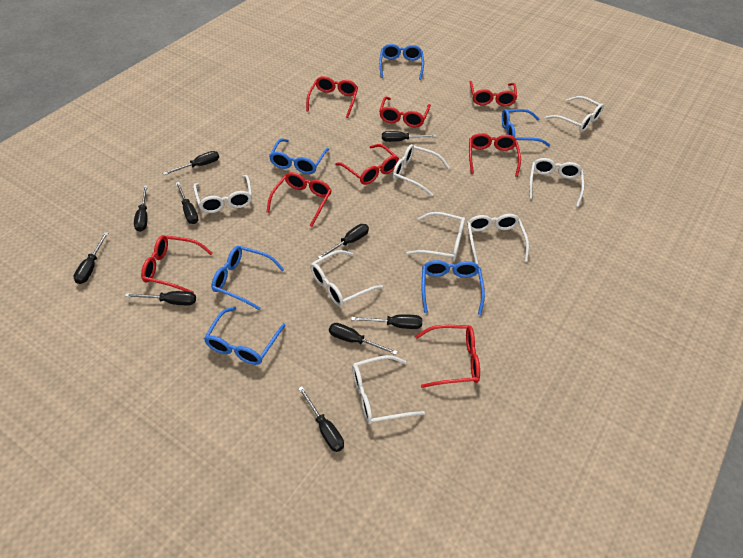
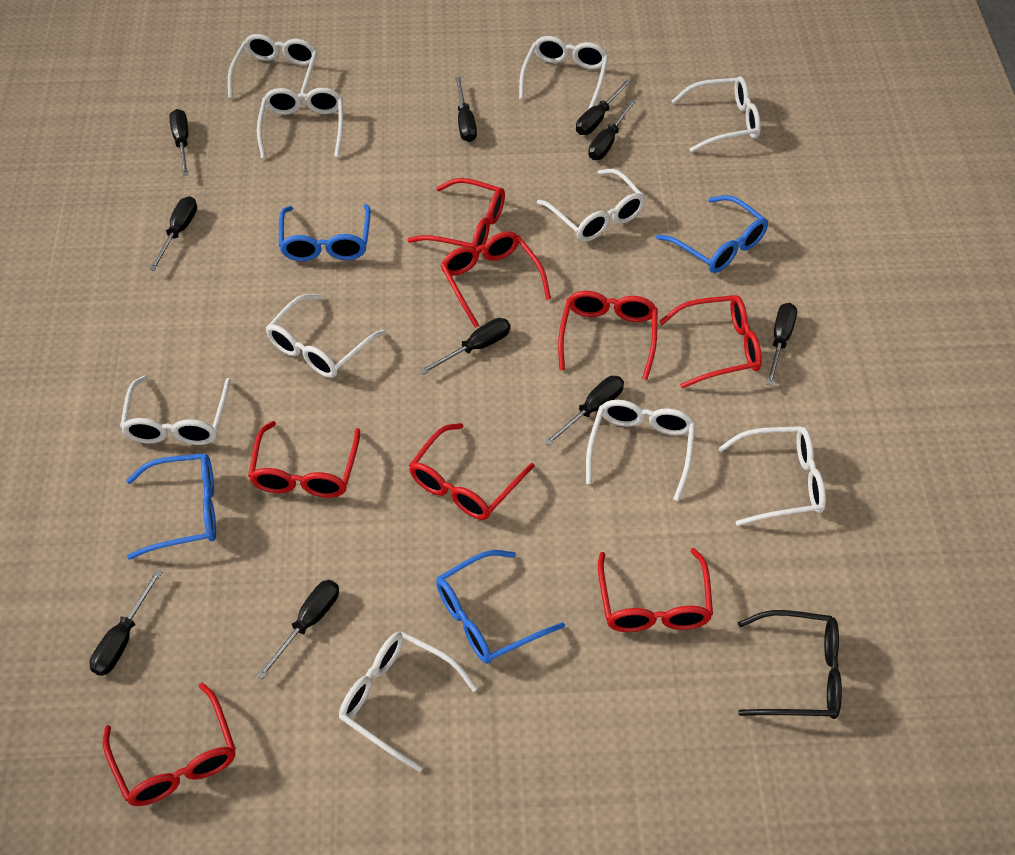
black glasses: none = 0 -> [738,610,842,719] = 1
blue glasses: [204,307,286,365] [211,246,285,310] [269,139,329,174] [379,44,424,80] [422,260,485,315] [502,109,550,147] = 6 -> [126,453,216,559] [279,204,371,261] [436,550,565,664] [656,195,768,273] = 4
white glasses: [193,175,252,213] [310,250,383,307] [352,355,425,424] [393,144,450,196] [407,212,465,261] [467,214,529,264] [529,158,584,207] [546,96,604,132] = 8 -> [120,375,231,445] [228,34,318,107] [257,88,343,158] [266,294,385,378] [339,631,477,772] [519,36,609,109] [537,169,646,242] [586,400,695,501] [672,76,761,152] [718,426,826,526] = 10

